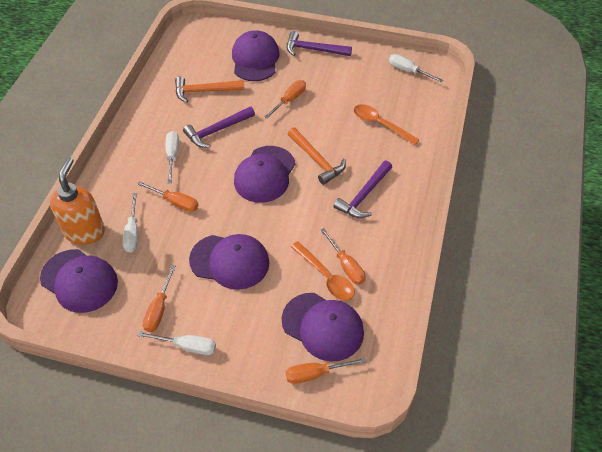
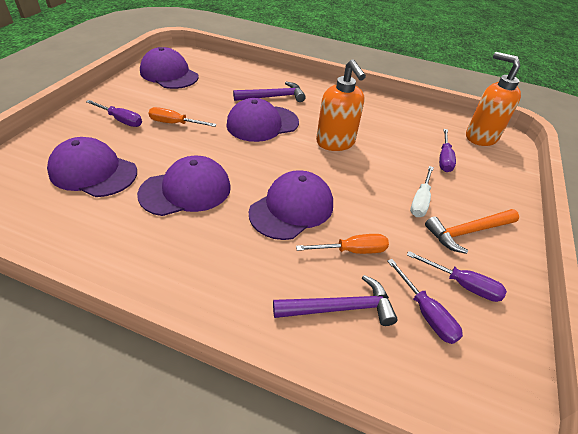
orange hammer: [175,76,245,103] [288,127,346,185] = 2 -> [425,209,519,254] = 1
orange screwdriver: [137,181,198,212] [143,265,176,332] [264,80,306,119] [286,358,366,384] [321,228,366,285] = 5 -> [149,107,217,127] [296,234,389,254] = 2
orange soap dispenser: [50,157,105,245] = 1 -> [316,59,366,151] [466,52,521,146] = 2
orange spoon: [291,241,355,300] [354,104,419,145] = 2 -> none = 0
purple hammer: [183,106,255,148] [287,31,352,56] [333,160,392,218] = 3 -> [233,82,306,102] [273,275,398,326] = 2
purple screwdriver: none = 0 -> [86,100,142,127] [387,259,463,344] [407,251,507,302] [439,129,456,172] = 4
white screwdriver: [123,193,138,253] [138,331,216,355] [165,131,179,184] [389,54,443,83] = 4 -> [410,166,434,217] = 1

